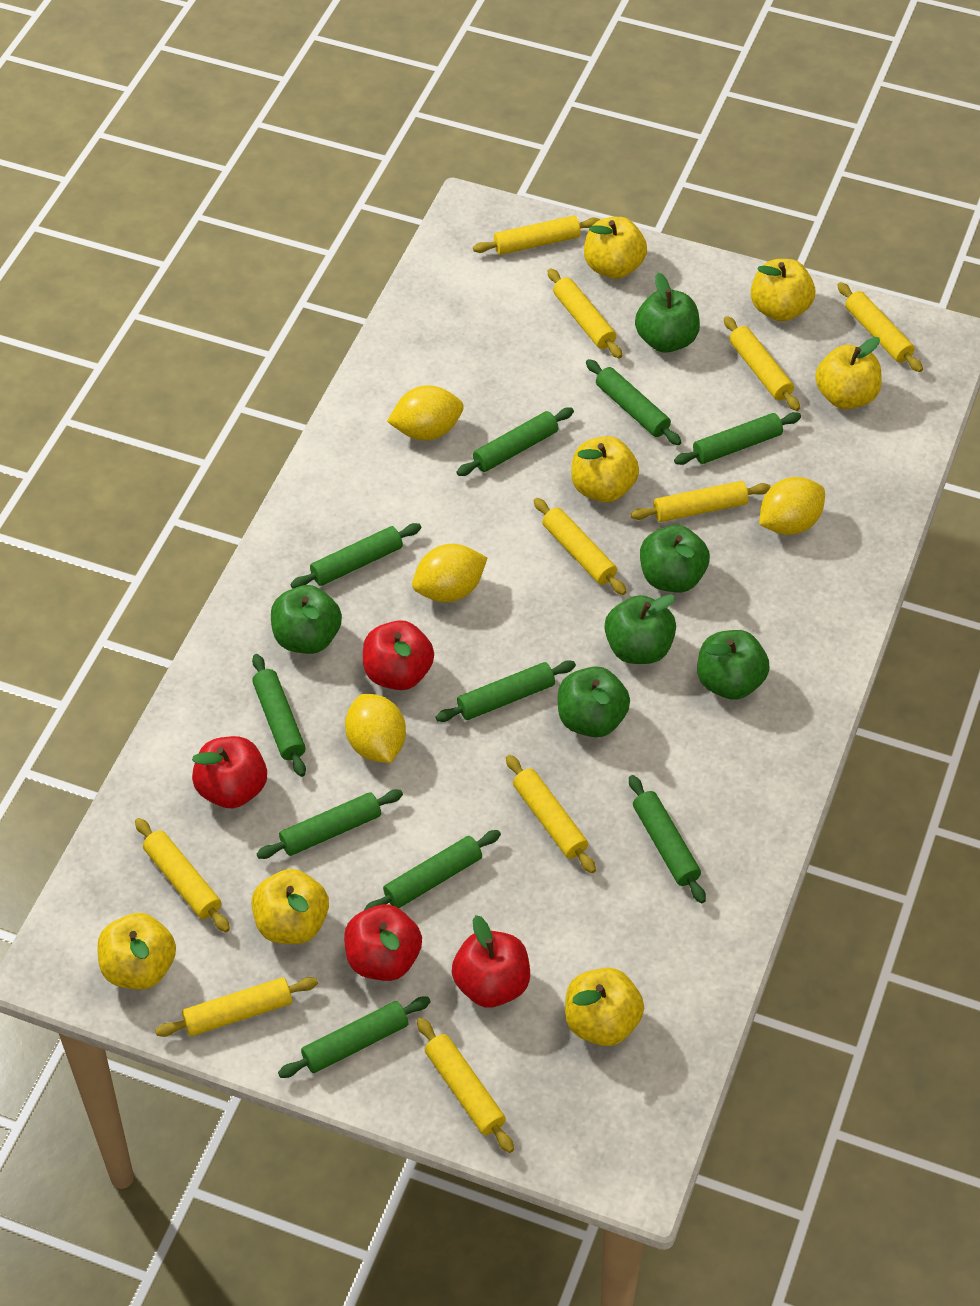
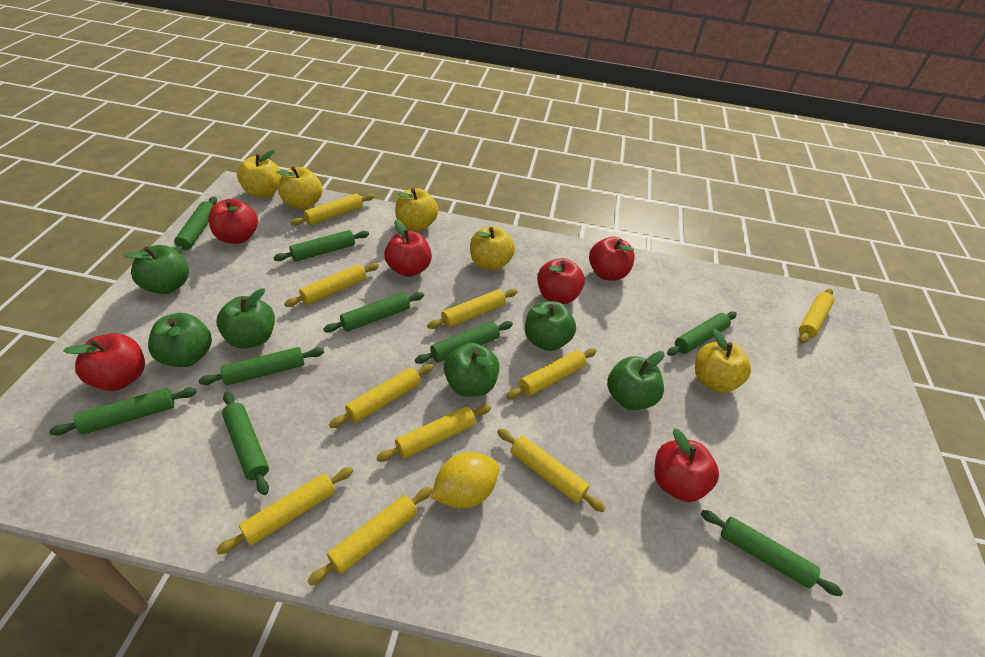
green rolling pin: [252,654,306,777] [256,790,403,859] [278,997,431,1078] [290,523,421,589] [364,830,501,911] [435,660,576,722] [456,408,574,476] [586,359,681,445] [629,775,706,903] [674,412,801,465] = 10 -> [49,388,197,436] [174,197,217,254] [199,347,324,385] [222,391,269,495] [273,230,369,261] [323,292,424,333] [415,321,513,364] [667,312,737,356] [701,510,843,596] = 9
red apple: [192,736,267,808] [344,904,422,981] [363,620,434,690] [452,915,530,1007] = 4 -> [63,333,145,391] [208,199,258,244] [384,219,432,277] [537,258,585,304] [589,237,635,281] [654,428,719,502] = 6
yellow apple: [97,913,176,989] [251,869,329,944] [565,968,644,1046] [571,436,639,502] [584,217,647,279] [751,259,815,322] [815,337,882,409] = 7 -> [237,150,282,198] [276,166,323,209] [395,188,438,231] [470,226,515,271] [695,329,751,393] = 5
yellow lemon: [345,694,406,763] [387,385,464,441] [412,544,487,602] [759,477,825,535] = 4 -> [431,452,499,509] = 1

